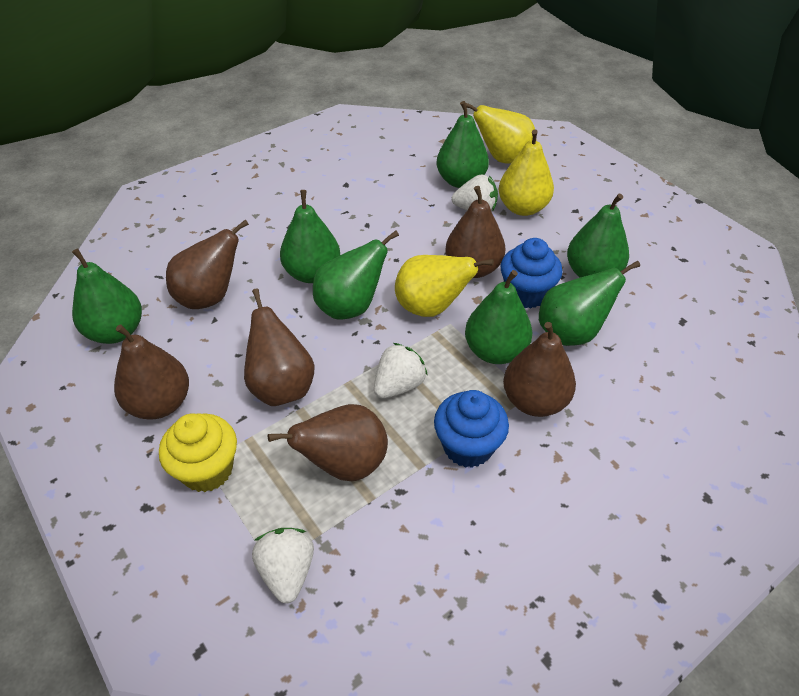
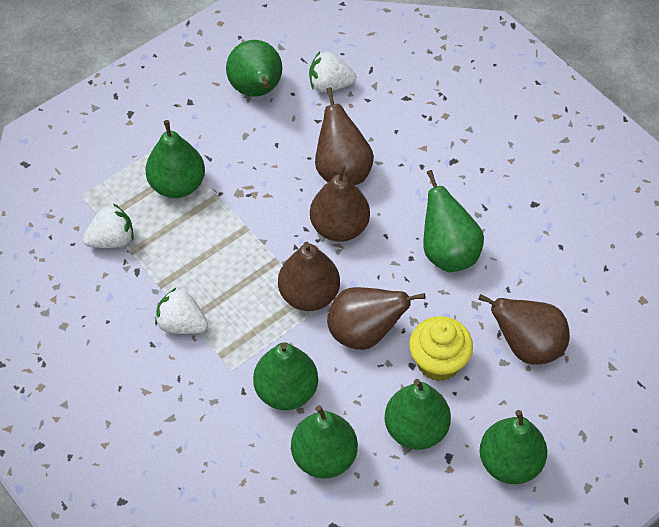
blue cupcake: [434,390,509,468] [501,238,562,309] = 2 -> none = 0
brown pear: [114,325,189,420] [166,219,249,309] [244,289,315,406] [268,404,388,481] [445,186,505,278] [503,322,576,417] = 6 -> [278,242,340,311] [310,164,370,242] [315,87,374,185] [327,287,425,350] [478,294,570,365] = 5
yellow pear: [395,255,494,317] [465,102,535,164] [499,129,554,216] = 3 -> none = 0

